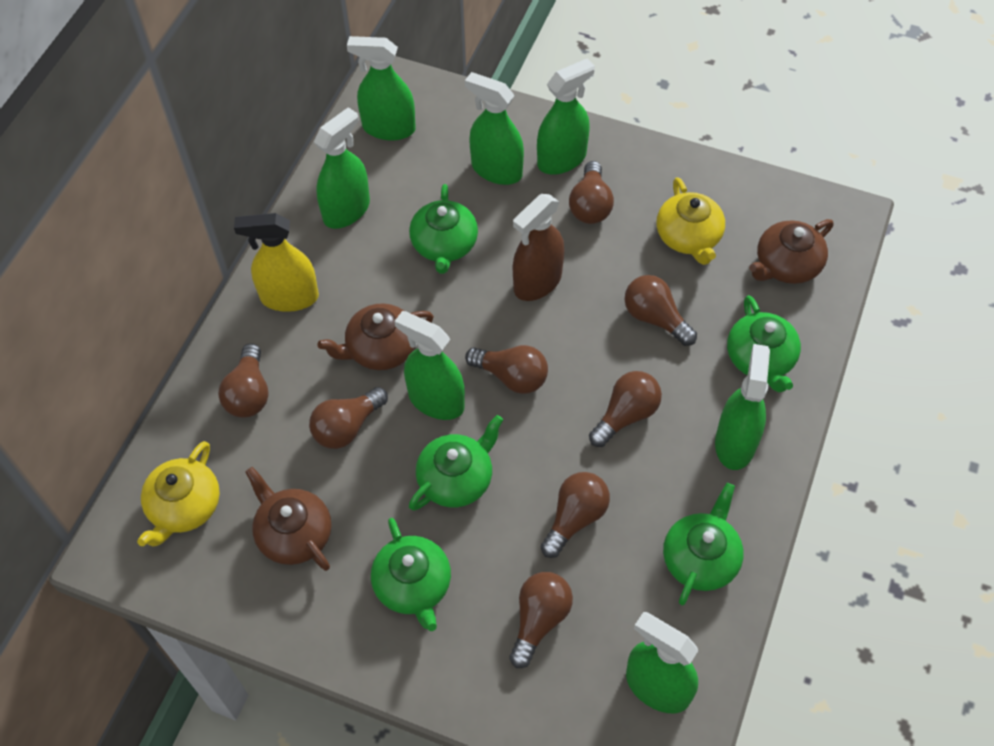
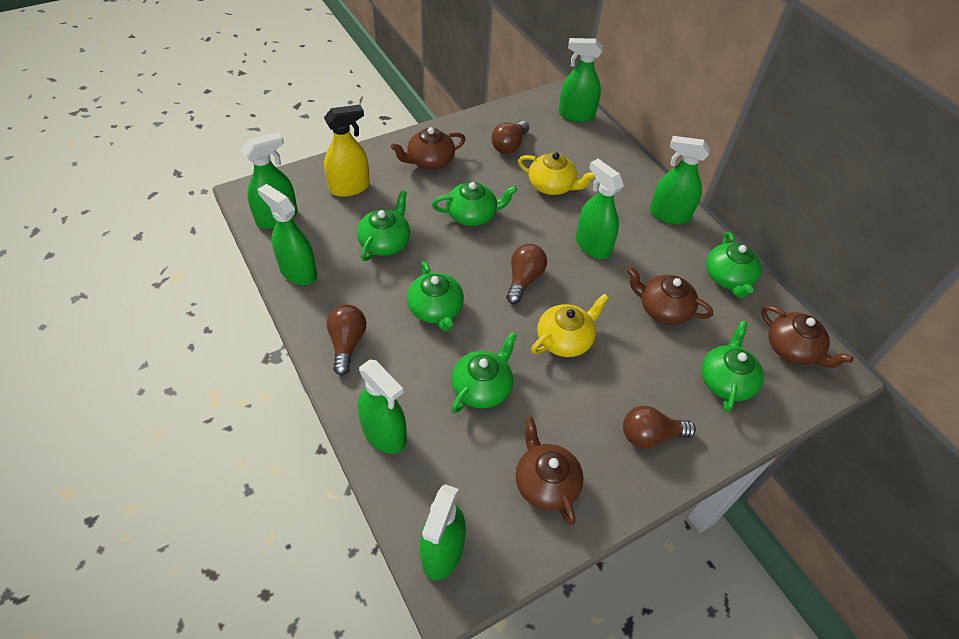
brown light bulb: [218,343,268,418] [309,387,388,449] [465,345,548,394] [509,572,573,668] [541,472,610,558] [569,161,614,224] [589,371,662,447] [625,275,697,346] = 8 -> [326,305,366,375] [491,121,529,154] [506,244,547,304] [623,406,696,449] = 4
brown spray bottle: [513,194,564,301] = 1 -> none = 0
brown teapot: [245,467,331,571] [318,303,434,370] [749,219,833,284] = 3 -> [391,127,466,170] [516,417,584,525] [627,267,713,325] [761,306,853,368] = 4
green teapot: [371,518,451,631] [409,184,478,274] [409,415,503,511] [663,483,744,605] [727,295,801,392] = 5 -> [357,190,410,261] [407,261,464,332] [432,182,517,226] [451,332,517,413] [701,321,764,412] [706,232,762,298] = 6

